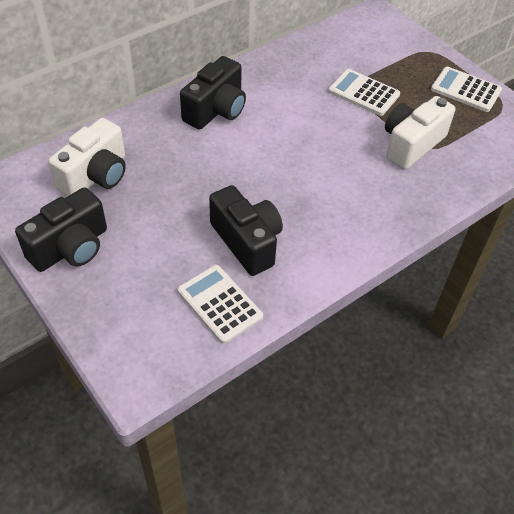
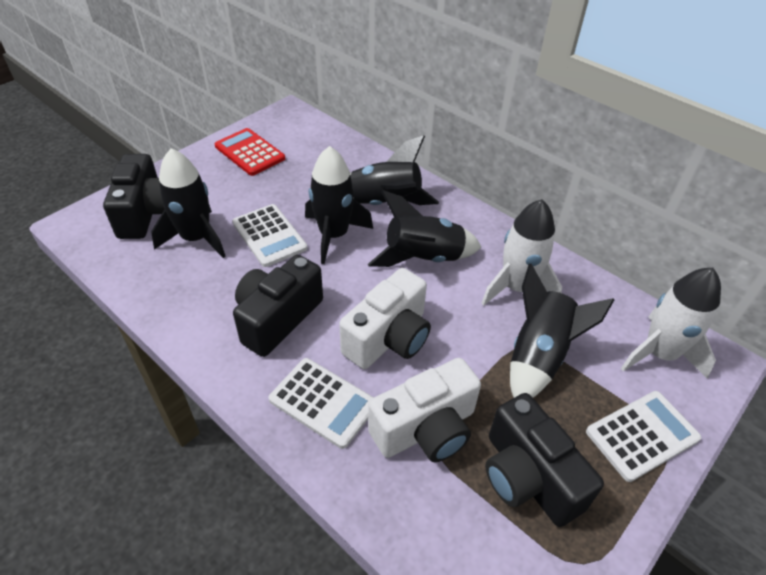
black rocket: none = 0 -> [151,148,226,258] [305,146,373,264] [350,135,439,205] [368,190,481,267] [510,264,614,398] = 5
red calculator: none = 0 -> [215,128,285,176] = 1
white rocket: none = 0 -> [481,199,562,306] [621,268,721,379] = 2

